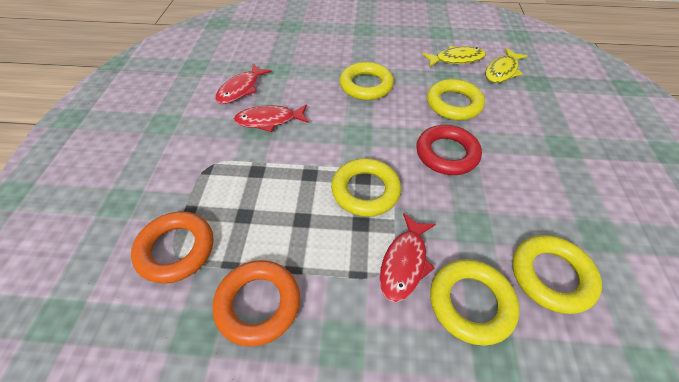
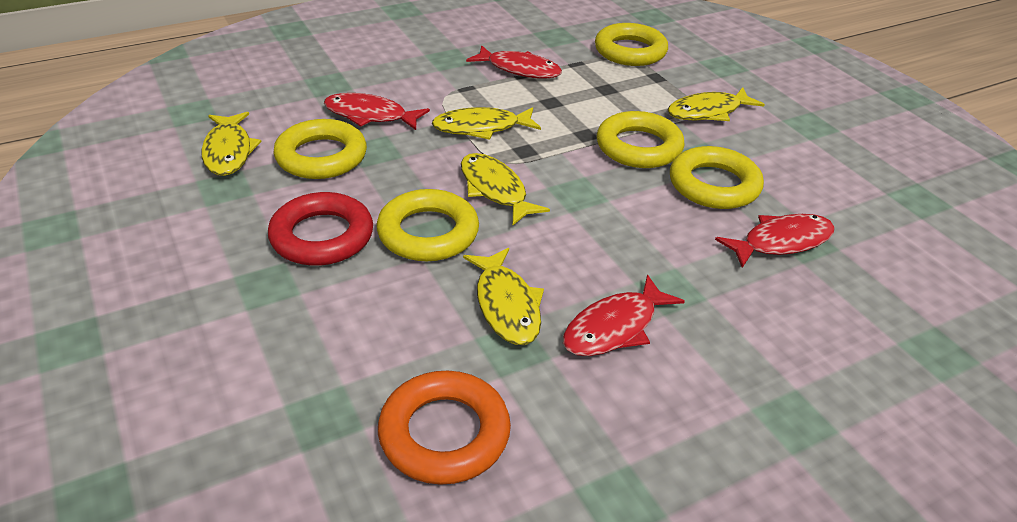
orange ring: [131,211,213,284] [212,260,300,347] = 2 -> [378,371,511,485] = 1
red fish: [215,64,272,104] [234,104,309,132] [380,213,436,302] = 3 -> [324,93,430,130] [466,45,562,78] [563,274,685,356] [715,214,835,268] = 4
yellow fish: [422,46,486,67] [485,48,527,83] = 2 -> [201,112,262,176] [432,107,541,140] [461,153,550,225] [463,248,544,345] [668,87,765,121] = 5

